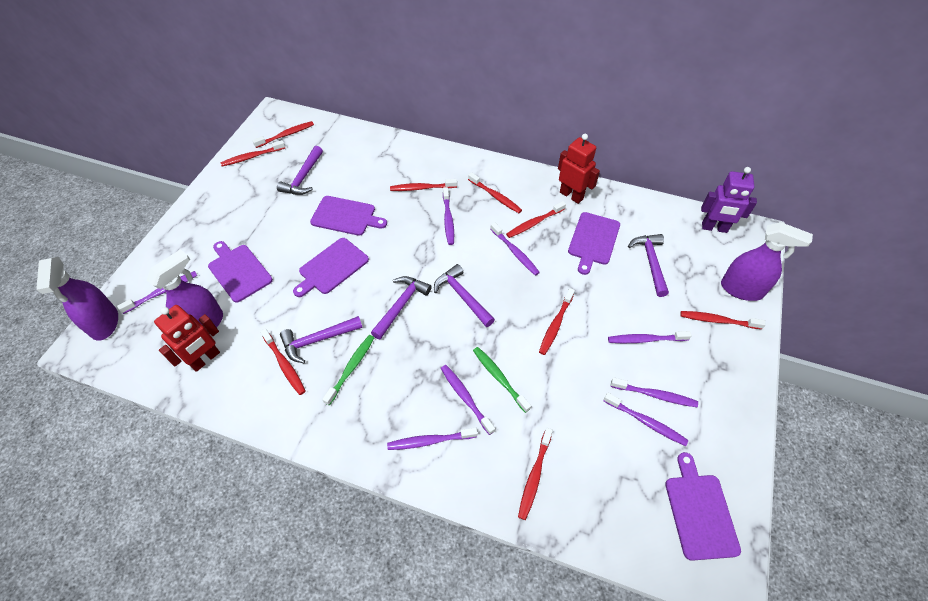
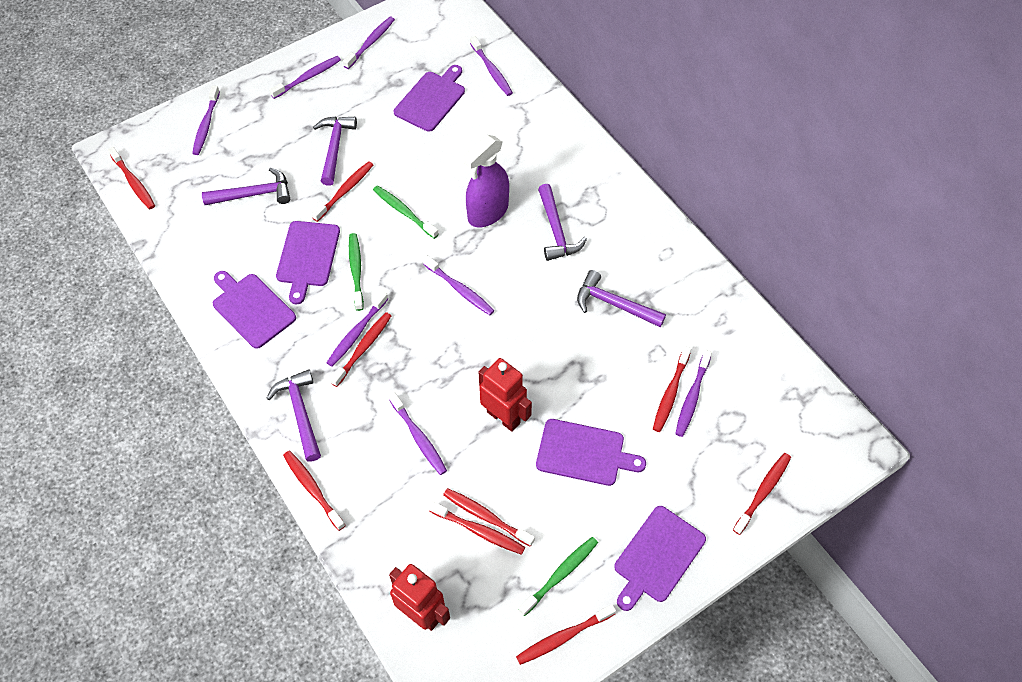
green toothbrush: [322,335,375,405] [473,347,531,413] = 2 -> [349,233,364,311] [373,185,439,239] [519,537,598,616] = 3
purple robot: [701,167,757,233] = 1 -> none = 0
purple spray bottle: [36,257,118,341] [147,249,223,328] [721,222,813,301] = 3 -> [463,135,509,227] = 1

